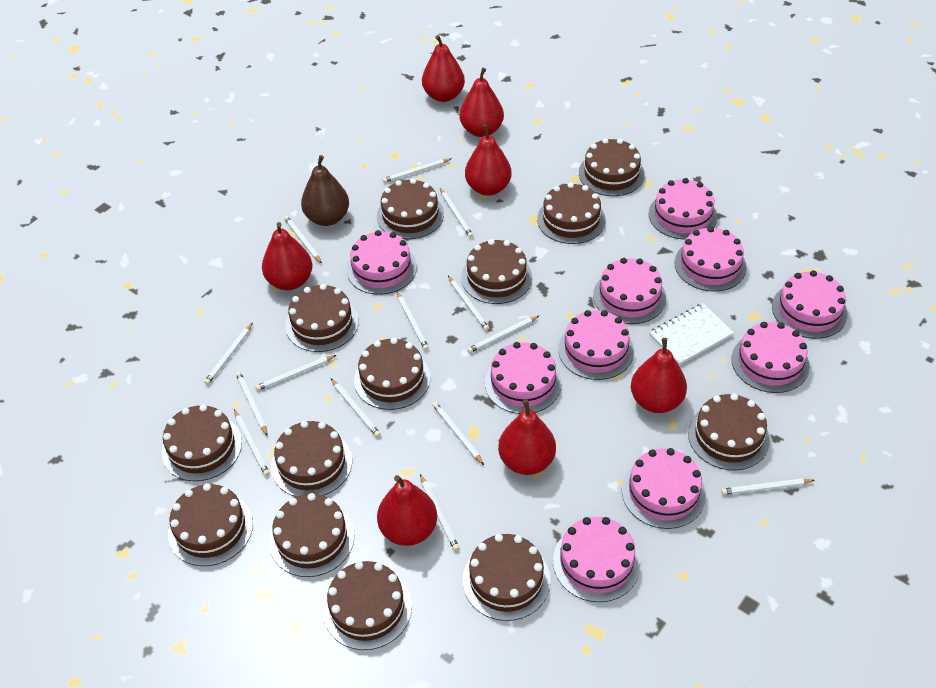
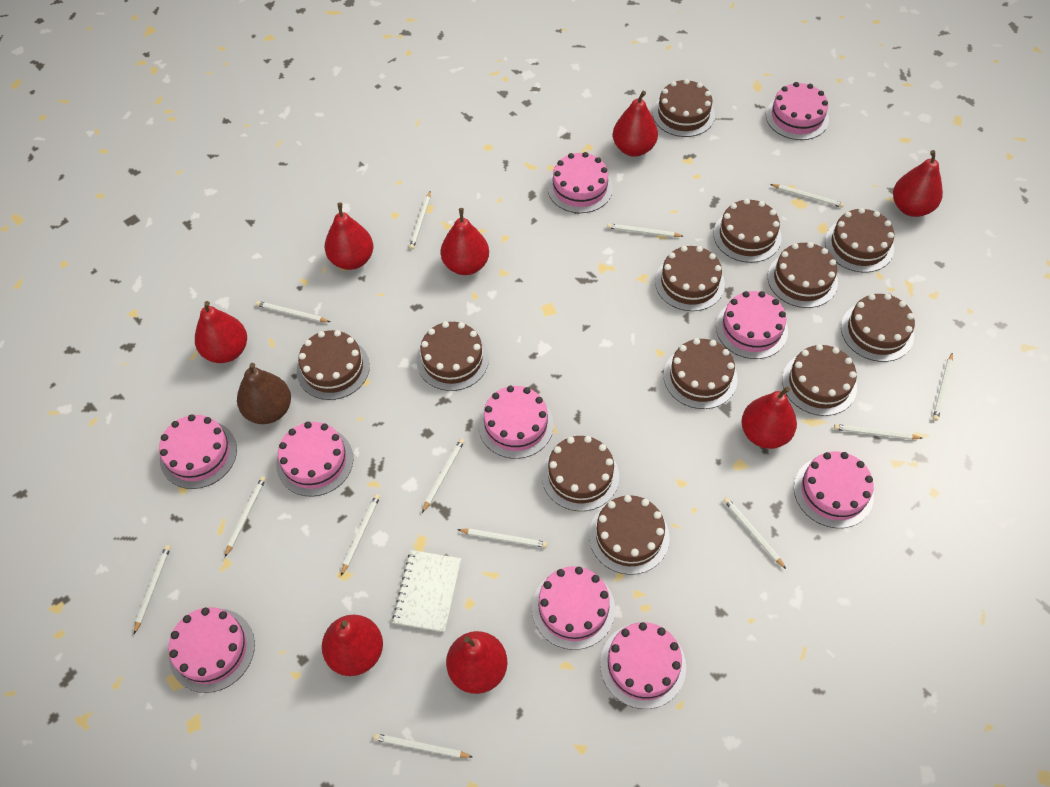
brown cake: [161,404,242,481] [168,483,253,566] [269,493,355,577] [271,421,352,497] [285,284,359,352] [323,561,412,650] [354,338,430,410] [377,178,444,239] [461,239,532,304] [463,534,551,621] [537,182,606,244] [579,138,645,196] [688,393,770,470] = 13 -> [297,330,370,400] [416,321,489,391] [542,436,619,511] [589,495,670,575] [652,79,715,137] [655,246,725,311] [664,338,738,409] [713,199,781,263] [768,242,838,308] [782,344,857,416] [825,208,894,272] [841,294,915,362] = 12
red pear: [262,222,313,290] [377,475,437,546] [422,35,465,102] [459,68,504,137] [465,124,512,196] [498,399,556,475] [631,338,687,413] = 7 -> [195,301,247,363] [322,615,383,676] [325,203,373,270] [441,208,489,275] [446,631,507,694] [613,91,658,157] [741,386,797,449] [893,150,943,217] = 8
white pencil: [204,323,253,385] [234,409,270,476] [236,371,268,436] [255,355,336,391] [284,216,322,263] [331,379,381,437] [383,159,451,183] [397,292,429,350] [420,474,459,551] [432,402,484,465] [440,188,473,238] [448,276,489,331] [467,316,539,353] [721,478,815,495] = 14 -> [134,545,171,634] [225,476,266,557] [256,301,330,322] [341,494,380,576] [374,734,473,758] [409,191,431,250] [422,439,465,513] [457,529,548,548] [607,224,683,237] [723,497,786,569] [770,184,844,208] [834,424,922,440] [933,353,953,421] = 13

